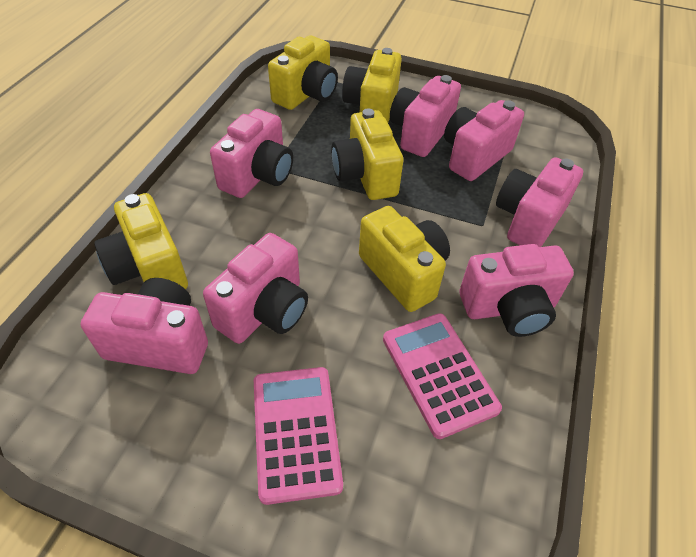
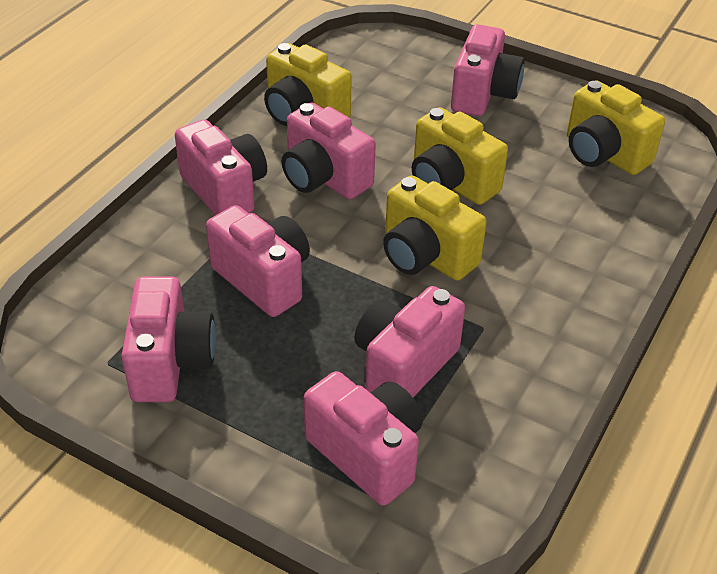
pink calculator: [254,367,343,505] [383,313,502,439] = 2 -> none = 0
yellow camera: [94,193,188,289] [268,35,338,110] [331,109,403,200] [342,48,402,122] [359,206,450,312] = 5 -> [264,43,352,126] [383,175,487,281] [412,107,508,205] [567,80,665,175] = 4

